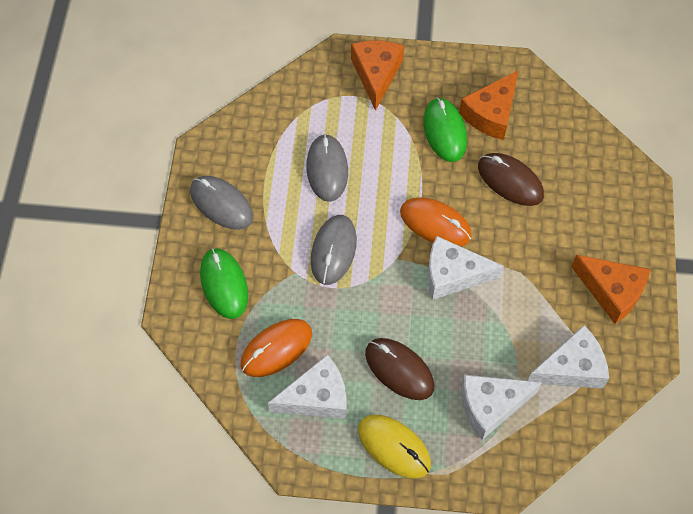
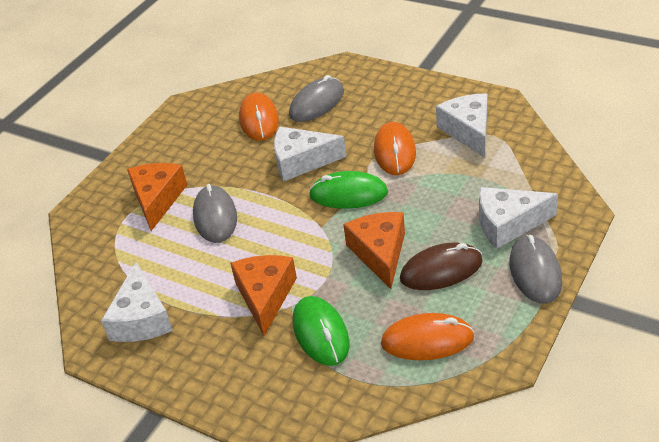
brown mouse: [365,338,435,400] [478,153,544,206] = 2 -> [400,243,483,290] = 1
orange mouse: [241,319,312,377] [400,197,472,246] = 2 -> [239,93,279,141] [374,122,416,175] [381,313,474,360] = 3
yellow mouse: [358,414,431,479] = 1 -> none = 0

